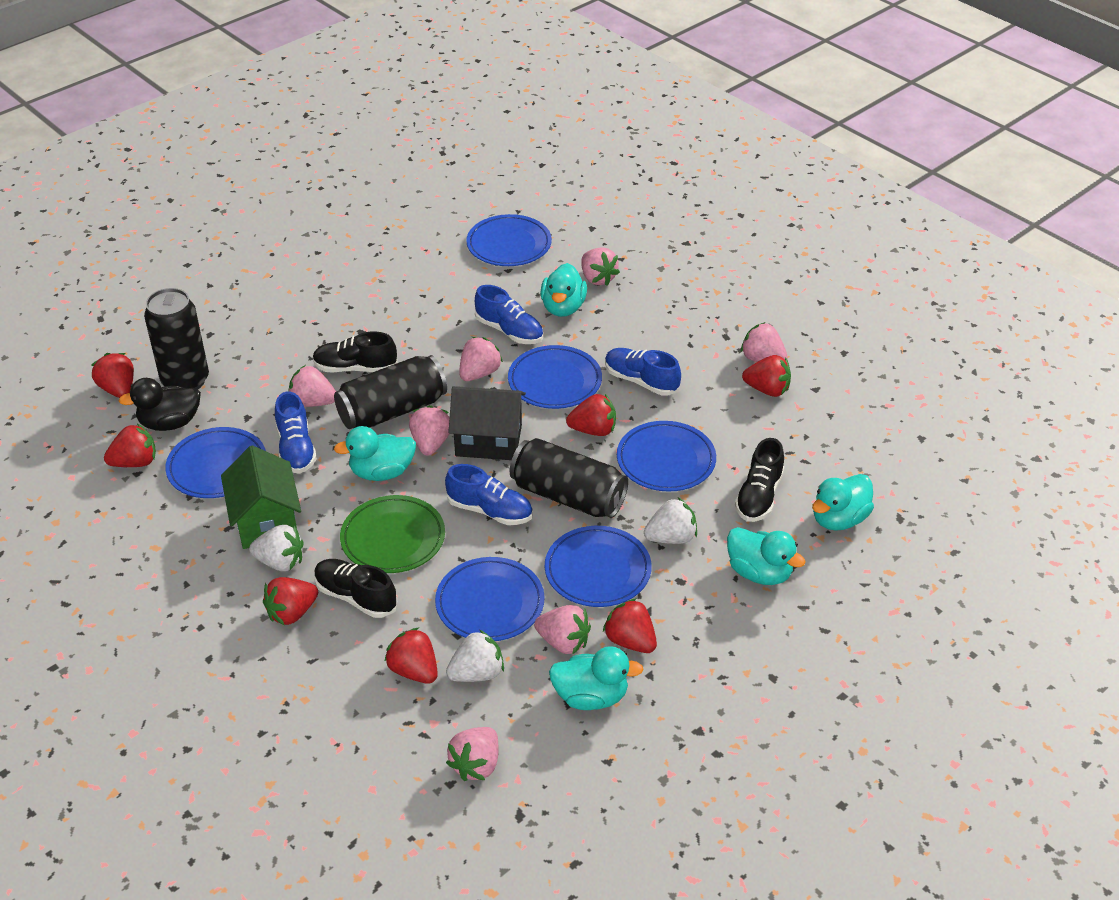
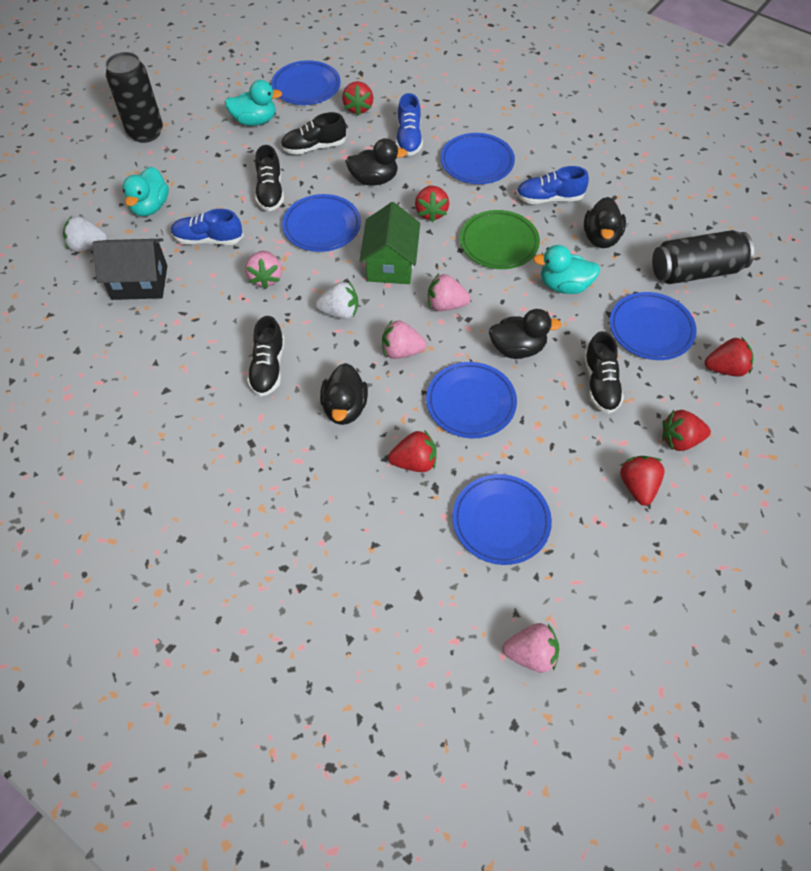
black can: [144,288,209,389] [334,355,447,429] [510,438,628,518] = 3 -> [105,52,163,143] [652,230,754,284] = 2
black duck: [119,378,201,431] = 1 -> [320,363,368,425] [345,138,407,185] [489,309,562,359] [584,197,626,248] = 4
black shoe: [312,331,398,373] [314,559,397,618] [735,438,784,522] = 3 -> [247,316,285,397] [255,145,284,211] [281,112,347,155] [584,331,624,414] = 4
blue shoe: [275,392,317,474] [445,464,533,525] [475,285,543,344] [605,348,681,396] = 4 -> [171,209,243,245] [396,93,423,156] [516,166,589,204] = 3
pink strawberry: [288,365,336,407] [409,405,450,456] [446,727,498,781] [459,337,503,381] [534,605,591,655] [581,247,620,286] [741,322,788,362] = 7 -> [245,251,282,289] [382,319,427,359] [428,273,471,311] [502,623,559,673] = 4
red strawberry: [91,353,134,398] [104,423,156,467] [263,577,318,626] [384,628,438,684] [566,394,616,436] [603,598,657,653] [742,355,791,397] = 7 -> [342,81,373,116] [388,430,437,472] [415,186,449,222] [620,456,665,506] [662,410,711,451] [705,337,754,377] = 6
turquoise duck: [334,426,416,481] [540,263,587,317] [549,646,644,710] [727,527,806,585] [812,474,874,531] = 5 -> [122,167,169,216] [225,80,282,126] [533,245,600,294] = 3
white strawberry: [249,525,304,571] [446,630,504,682] [644,497,697,544] = 3 -> [63,216,108,252] [315,282,358,319] = 2

